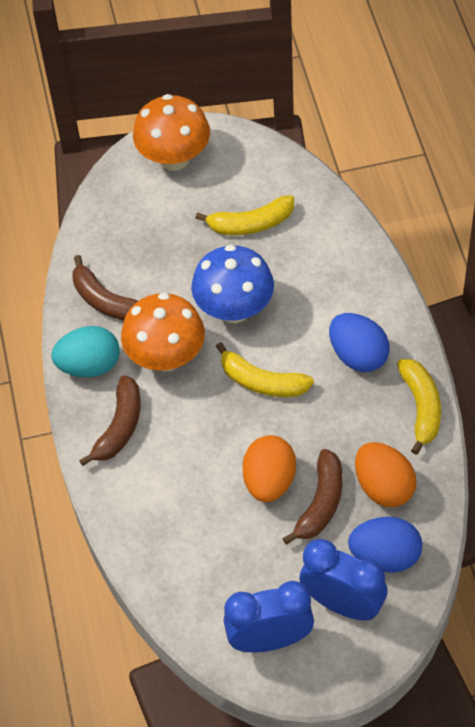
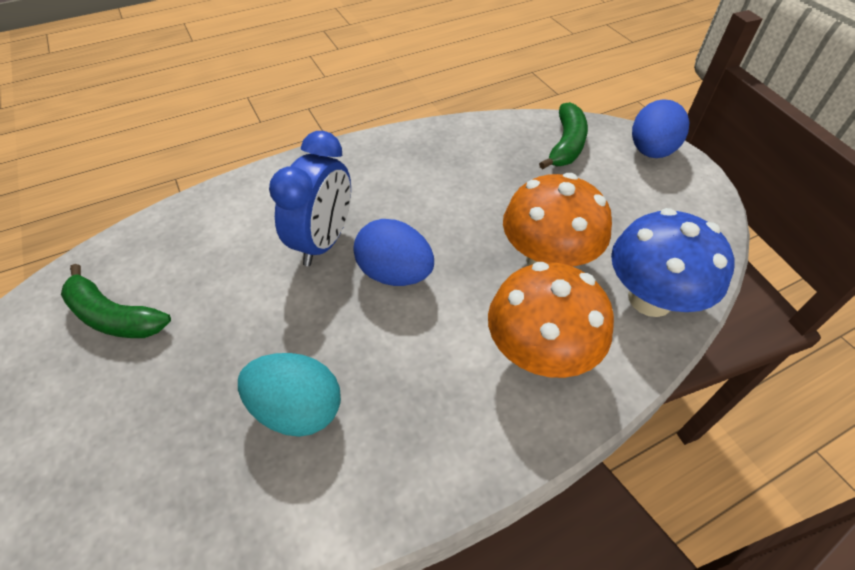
blue clock: [224,581,314,652] [299,539,388,620] = 2 -> [269,131,351,266] = 1
brown banana: [72,255,138,321] [79,375,141,466] [282,449,342,545] = 3 -> none = 0
green banana: none = 0 -> [61,264,171,338] [539,102,588,169] = 2
orange egg: [242,435,296,502] [355,442,417,507] = 2 -> none = 0
yellow banana: [196,195,294,235] [216,342,314,397] [397,359,441,455] = 3 -> none = 0

